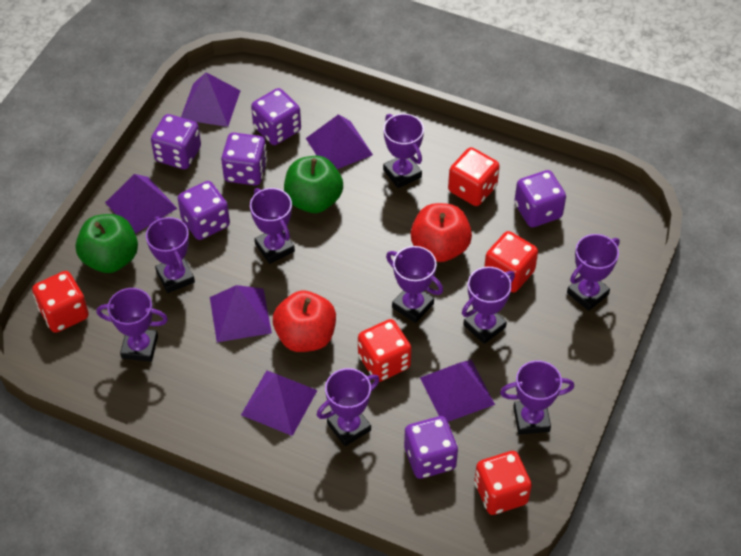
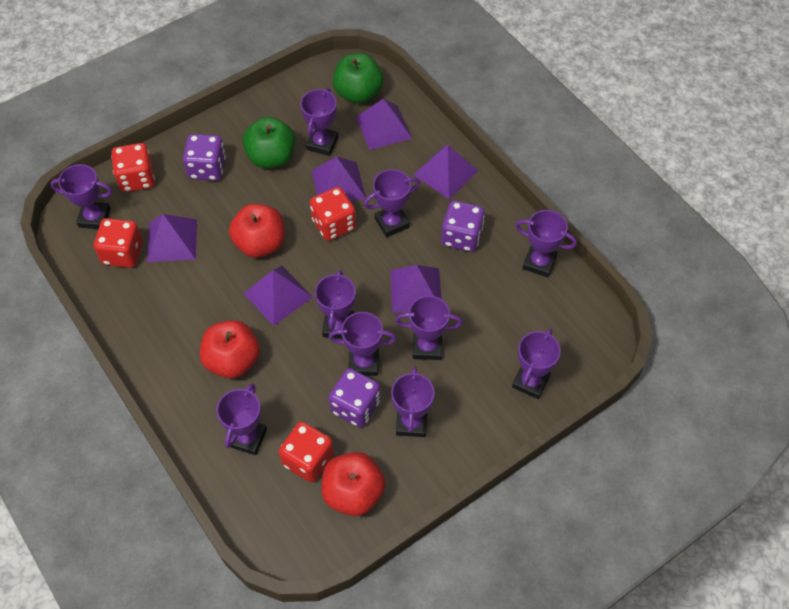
purple dice: [151,114,201,169] [177,181,230,240] [221,132,267,185] [251,88,301,145] [404,416,458,479] [514,170,566,227] = 6 -> [183,134,226,181] [329,368,381,427] [441,200,485,252] = 3
purple trophy: [97,288,168,362] [146,216,195,293] [250,188,295,264] [317,368,380,446] [383,114,424,188] [386,246,443,323] [462,267,515,344] [500,360,574,435] [567,234,620,311] = 9 -> [50,164,112,229] [216,383,267,455] [300,88,338,156] [315,270,356,339] [329,312,397,376] [364,169,420,237] [391,366,434,437] [395,296,463,360] [512,328,561,399] [515,210,577,277] = 10
red apple: [273,291,336,352] [411,203,472,262] = 2 -> [200,320,260,379] [229,204,285,258] [321,452,385,516] = 3
red dice: [32,271,89,333] [358,319,412,382] [448,147,500,206] [475,451,532,515] [484,231,538,293] = 5 -> [94,218,143,268] [111,143,155,192] [279,422,334,483] [310,187,356,241] = 4

